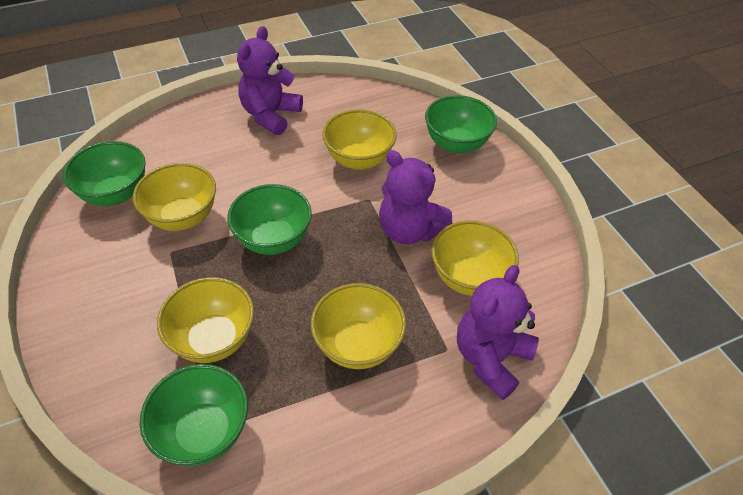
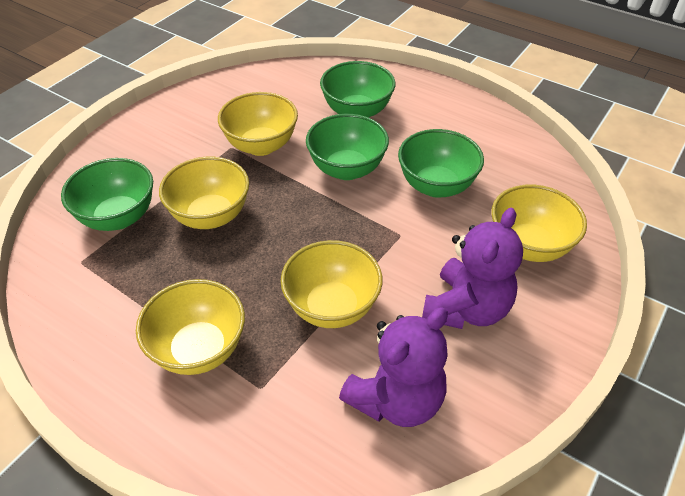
purple teddy bear: [237,26,303,135] [379,150,452,244] [457,265,539,400] = 3 -> [339,308,448,427] [422,208,523,329] = 2

